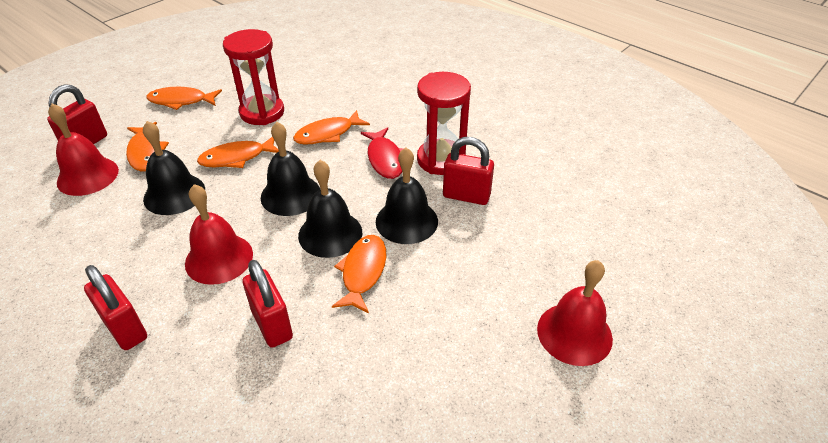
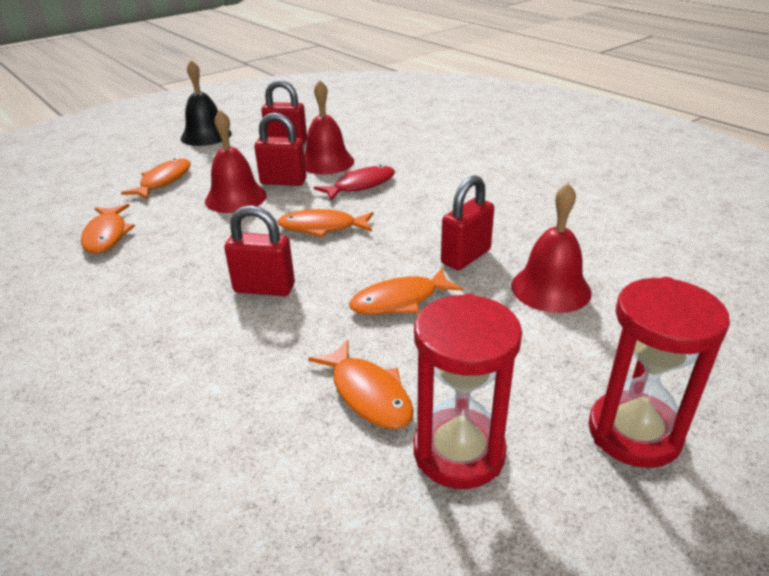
black bell: [143,121,205,215] [261,122,320,216] [298,160,362,258] [376,148,438,244] = 4 -> [181,60,232,146] = 1

